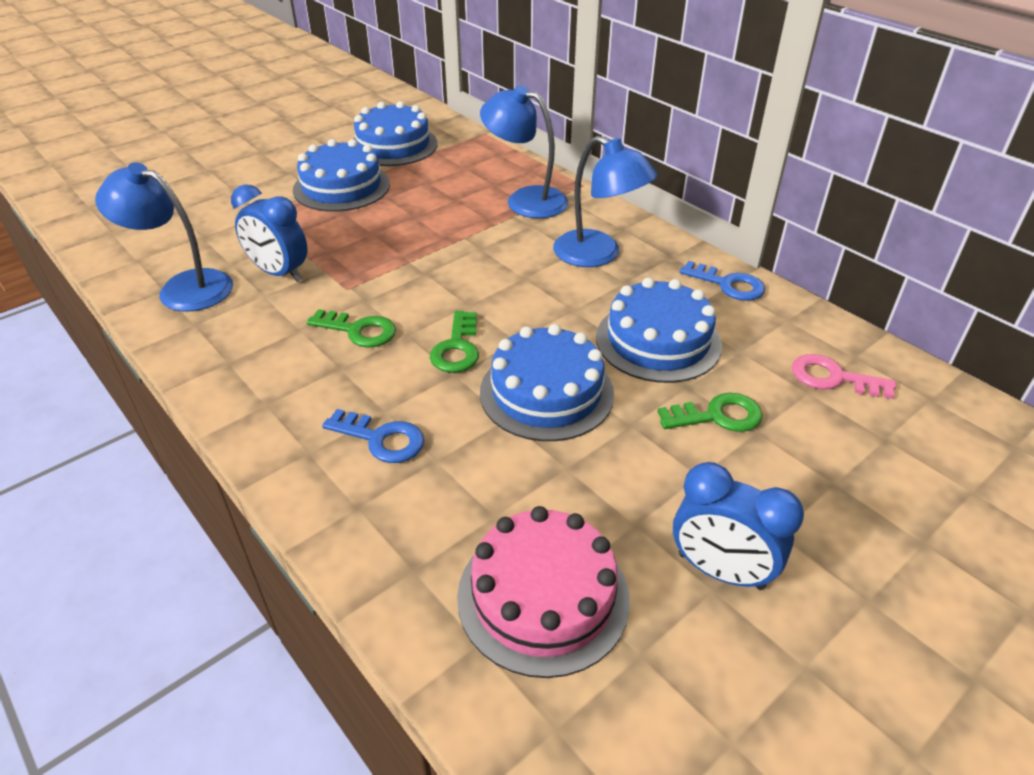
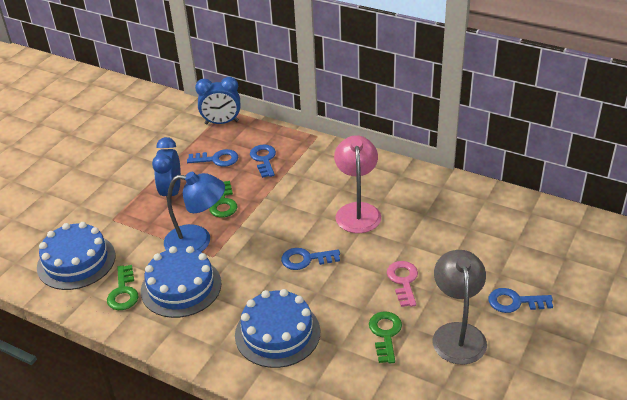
blue cake: [293,139,390,212] [353,101,438,166] [480,324,614,441] [596,278,722,383] = 4 -> [37,222,115,290] [141,246,222,318] [235,289,320,368] = 3
blue key: [322,409,424,463] [679,261,765,301] = 2 -> [187,149,238,167] [250,144,276,178] [281,248,340,270] [489,288,553,313] = 4
blue lamp: [95,162,233,312] [480,85,569,218] [553,136,658,267] = 3 -> [164,172,225,252] = 1
grey lamp: none = 0 -> [433,250,487,365] = 1
pink cake: [457,506,630,678] = 1 -> none = 0
pink lamp: none = 0 -> [334,135,381,233] = 1

